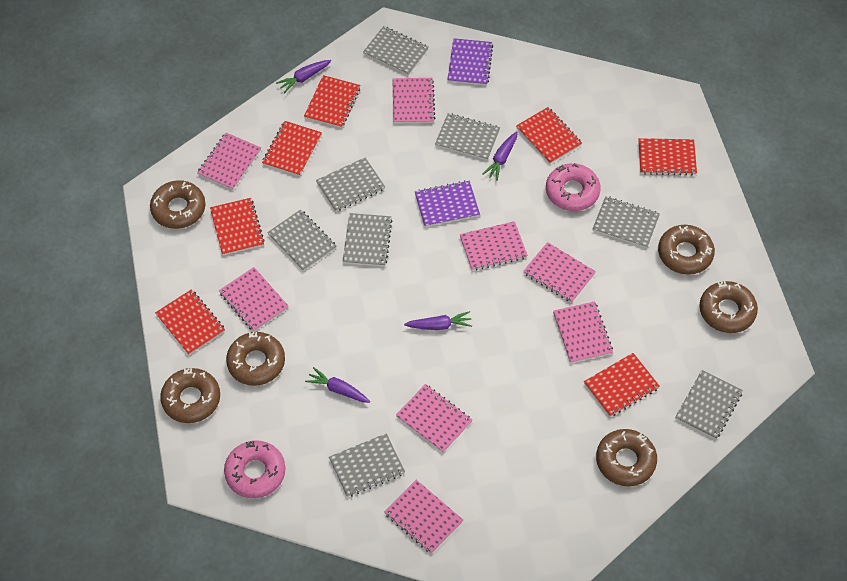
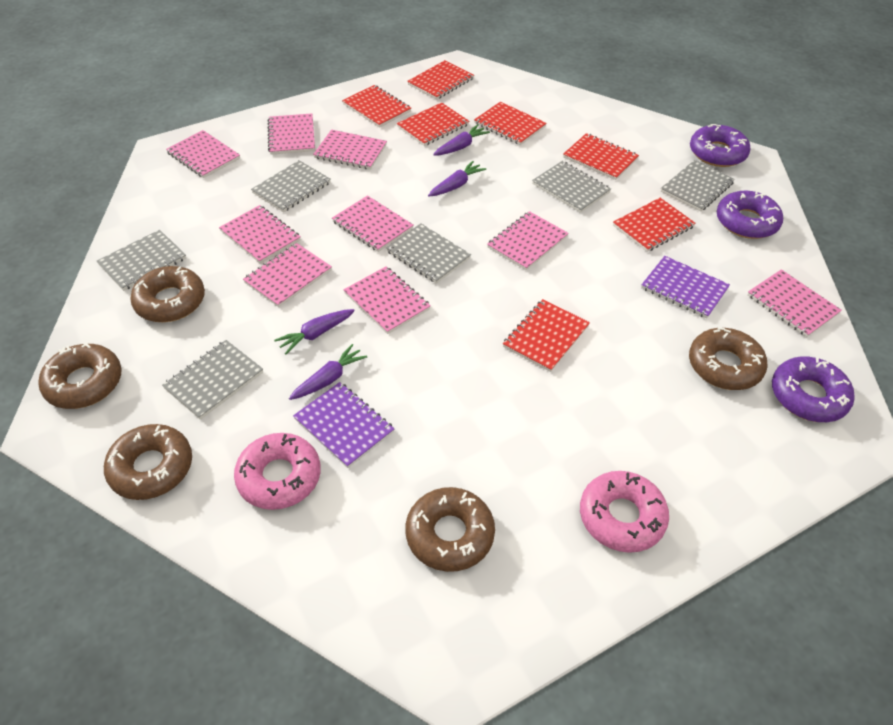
brown donut: [150,180,206,229] [160,368,220,423] [226,332,285,386] [596,429,657,486] [658,225,715,275] [699,281,758,333] = 6 -> [38,343,122,409] [104,424,192,500] [130,266,205,322] [405,487,495,572] [689,327,768,390] = 5
grey notebook: [267,209,336,271] [316,157,385,212] [329,433,405,497] [342,213,392,267] [363,26,429,75] [435,113,500,160] [592,196,660,248] [675,370,743,440] = 8 -> [97,230,186,291] [162,340,263,420] [251,160,331,213] [386,223,471,284] [532,161,611,213] [661,160,735,212] = 6
pink notebook: [197,133,261,190] [219,267,289,332] [384,480,463,554] [392,78,435,124] [396,384,472,452] [460,221,528,271] [523,242,596,303] [553,301,613,363] = 8 -> [166,130,240,178] [219,205,300,264] [243,243,332,307] [268,113,315,155] [313,130,387,170] [332,195,414,252] [343,266,431,334] [487,211,569,270] [747,269,842,337] = 9
purple donut: none = 0 -> [690,124,751,167] [717,191,783,239] [772,356,855,422] = 3

